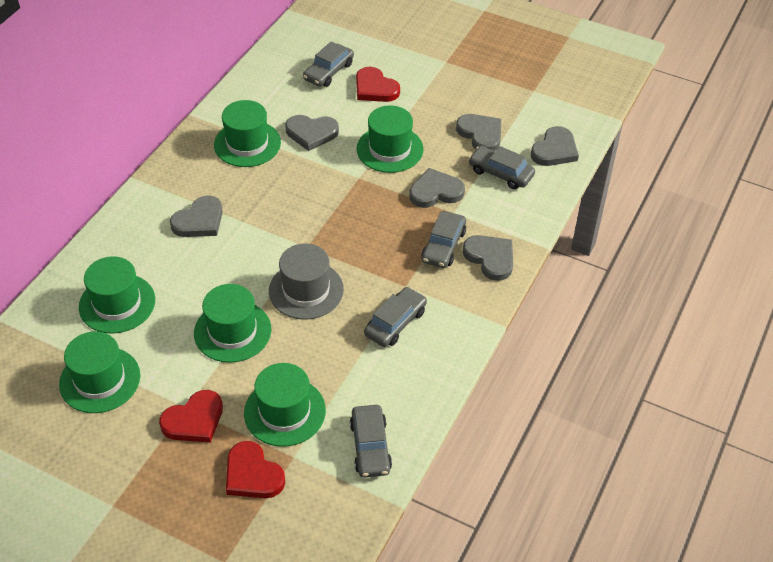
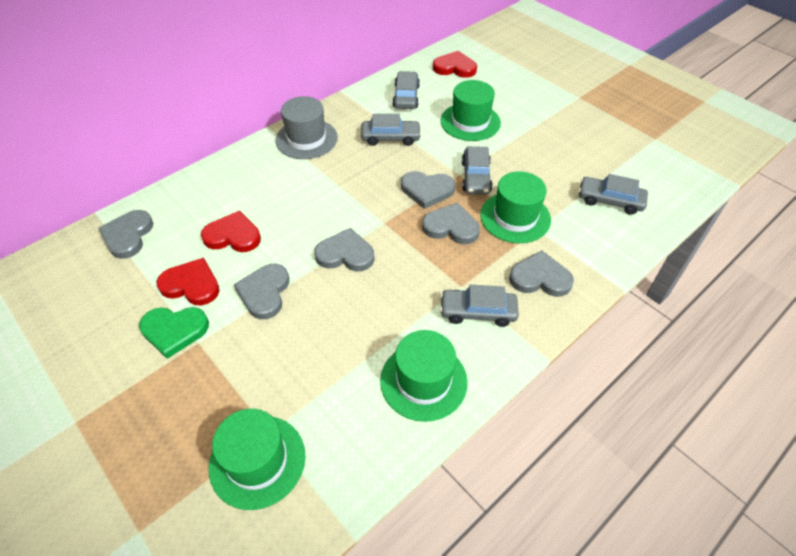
green hat: [59,332,140,413] [79,256,155,334] [194,284,271,363] [214,100,281,167] [244,363,326,447] [356,105,424,173] = 6 -> [209,409,305,510] [380,330,468,422] [441,80,501,141] [480,171,551,243] = 4
green heart: none = 0 -> [139,307,209,359] = 1

